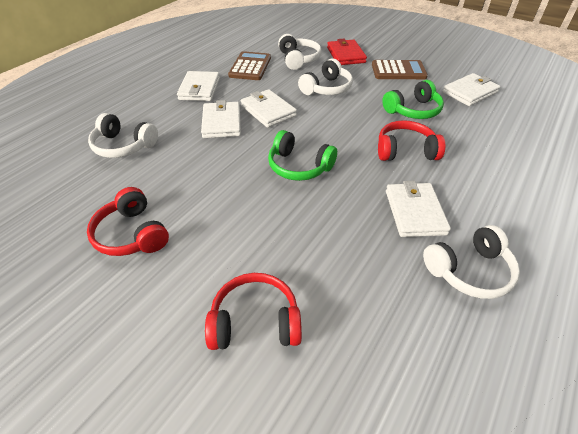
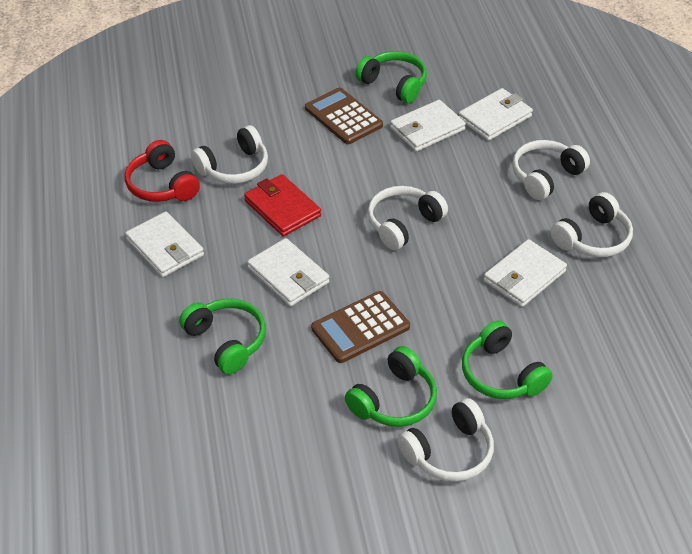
green headphones: [268,130,337,181] [382,80,444,119] = 2 -> [179,299,266,374] [345,346,437,427] [355,51,427,103] [462,320,553,399] = 4
red headphones: [87,187,169,256] [205,273,302,350] [378,120,445,161] = 3 -> [125,140,200,202] = 1
white headphones: [88,113,158,158] [278,34,322,70] [298,58,353,95] [423,225,520,299] = 4 -> [191,125,268,184] [368,186,448,250] [398,398,494,482] [512,140,590,200] [551,192,633,257] = 5

